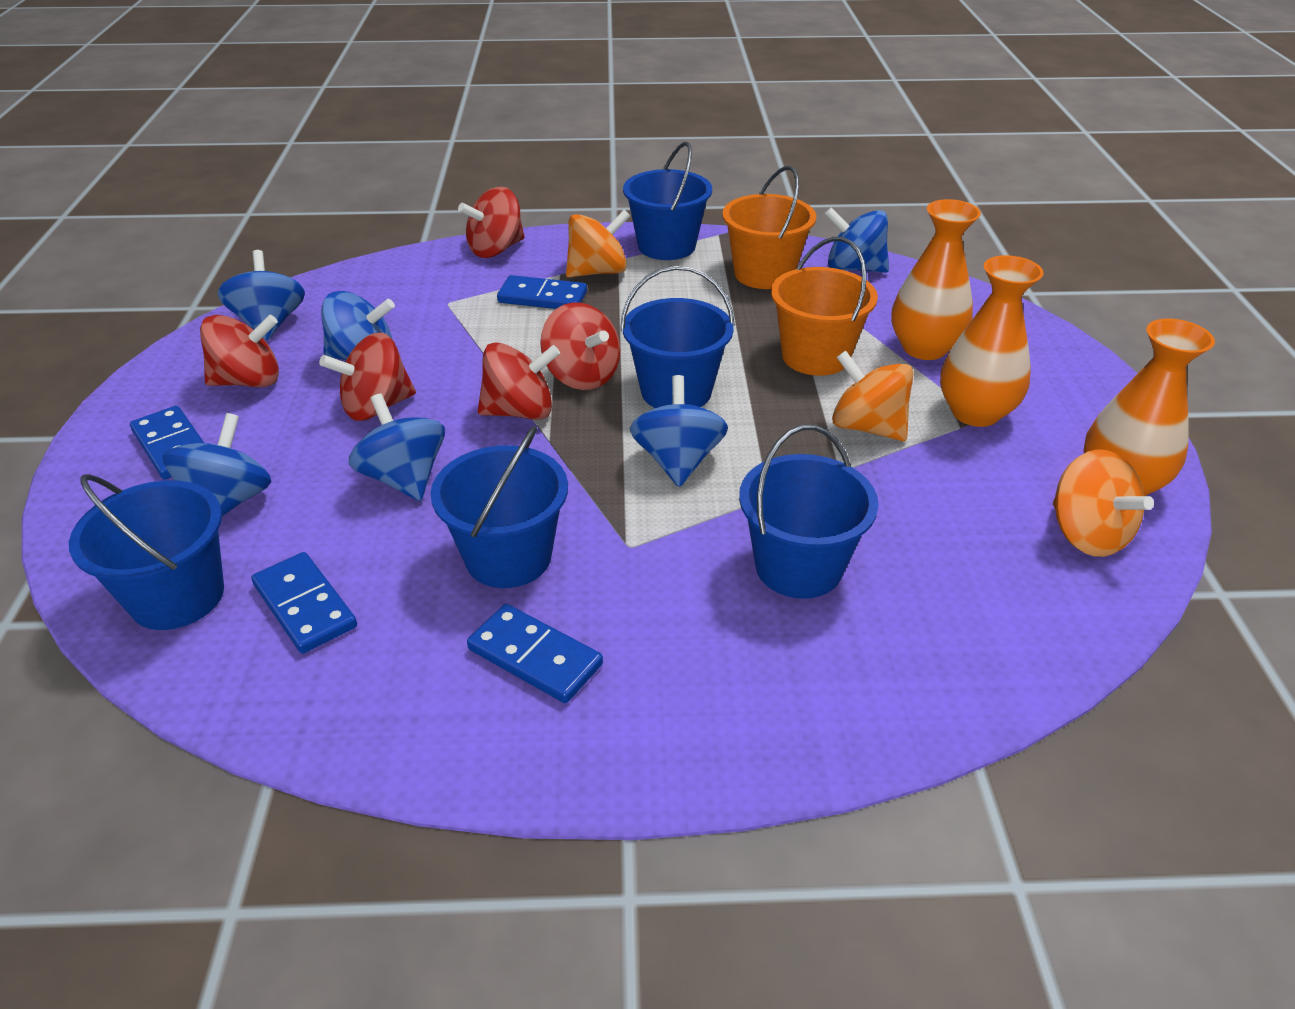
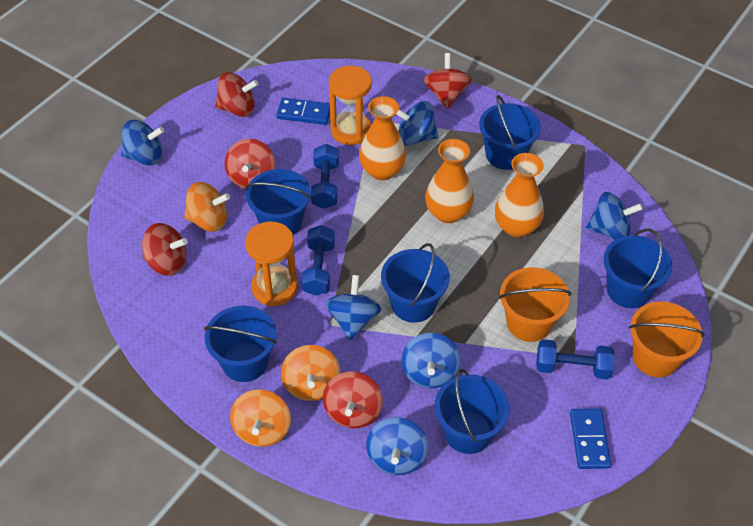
blue bucket: [69,474,224,630] [431,426,568,588] [620,266,735,408] [623,142,712,260] [739,425,879,599] = 5 -> [204,305,277,382] [245,169,311,235] [381,243,450,323] [435,369,510,454] [479,95,541,170] [604,229,672,308] = 6
blue domino: [130,406,204,480] [251,552,357,654] [467,604,603,703] [497,275,587,309] = 4 -> [276,98,330,125] [570,408,611,469] = 2
blue dumbbell: none = 0 -> [301,225,335,296] [311,144,339,209] [536,339,615,380] = 3
orange hourglass: none = 0 -> [245,222,298,306] [329,66,372,145] = 2

